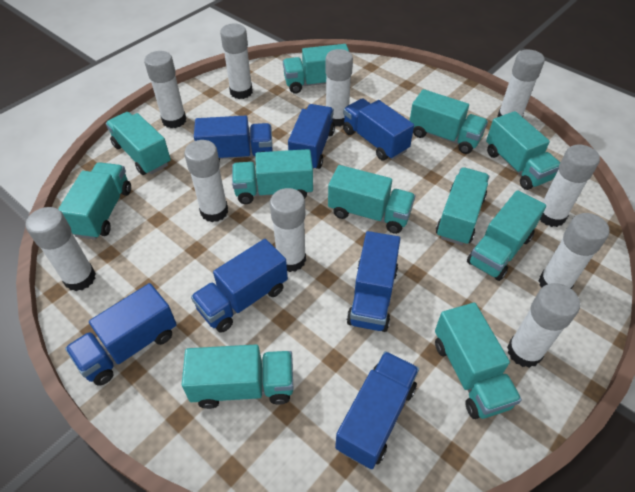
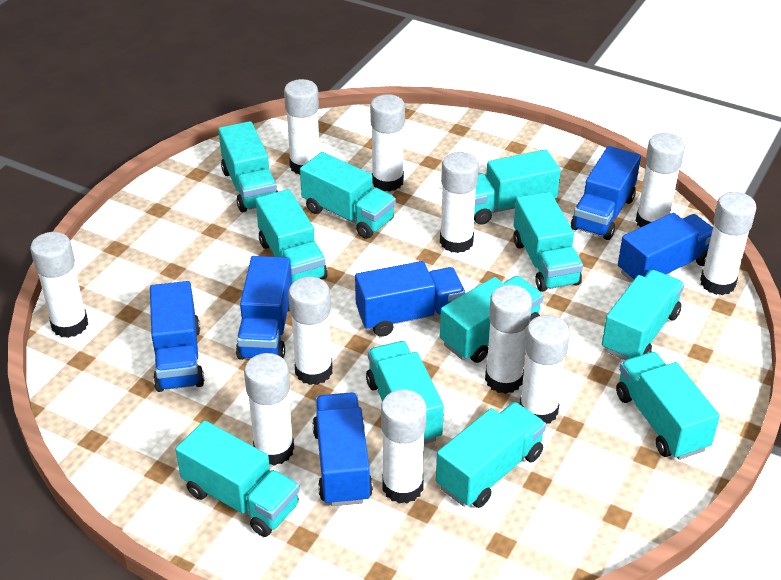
blue truck: [65,283,177,386] [191,239,288,333] [194,116,273,162] [288,104,335,169] [335,351,419,469] [343,98,414,160] [347,231,400,332] = 7 -> [150,281,204,392] [236,256,292,360] [312,392,373,506] [355,261,465,337] [571,146,641,240] [618,213,713,282] = 6
white glue stick: [26,207,96,291] [144,51,186,128] [184,140,228,222] [220,23,253,99] [270,188,306,272] [325,49,353,127] [497,49,545,117] [507,283,580,368] [538,213,609,289] [540,144,600,227] = 10 -> [30,232,88,338] [244,353,294,466] [284,79,320,175] [288,277,333,385] [370,94,405,192] [381,390,427,504] [440,152,479,253] [485,285,532,394] [520,315,570,423] [636,133,685,227] [700,192,757,295] = 11

